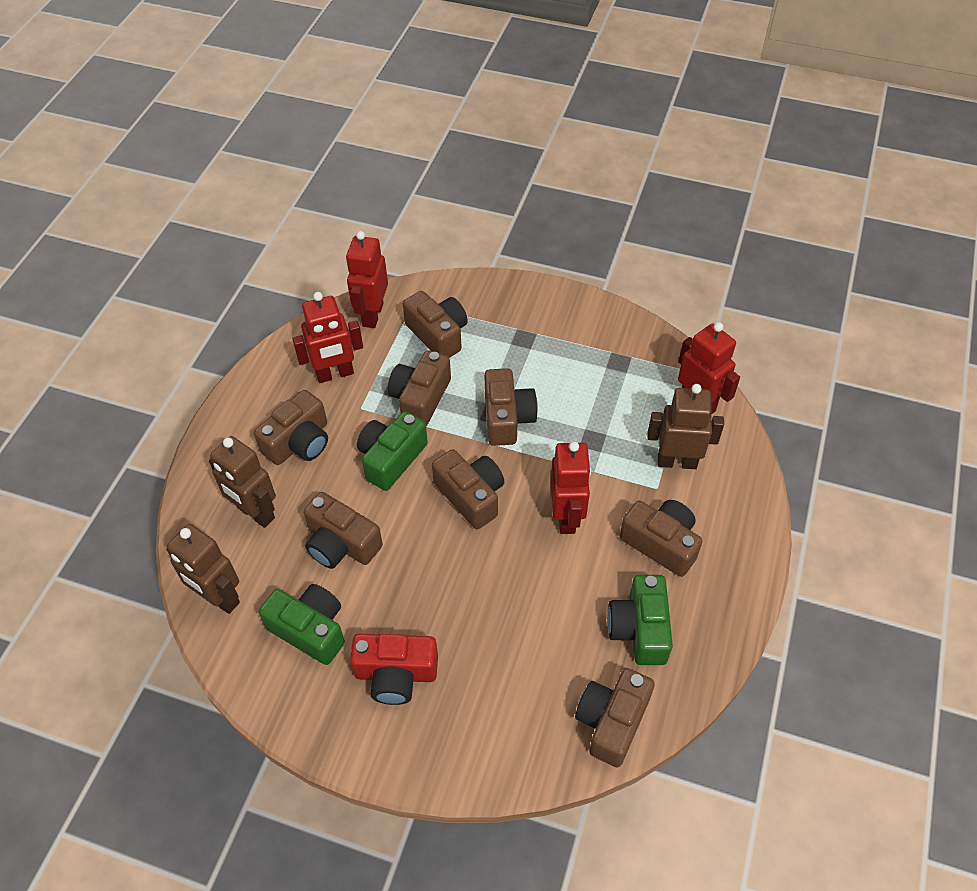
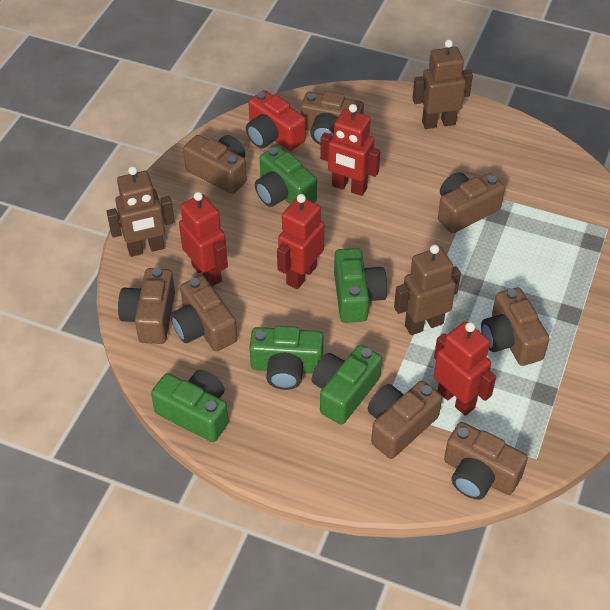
green camera: [259,584,345,665] [357,411,428,491] [607,575,673,665] = 3 -> [151,370,229,442] [250,326,324,390] [255,146,317,207] [312,345,382,425] [334,248,387,323] = 5

